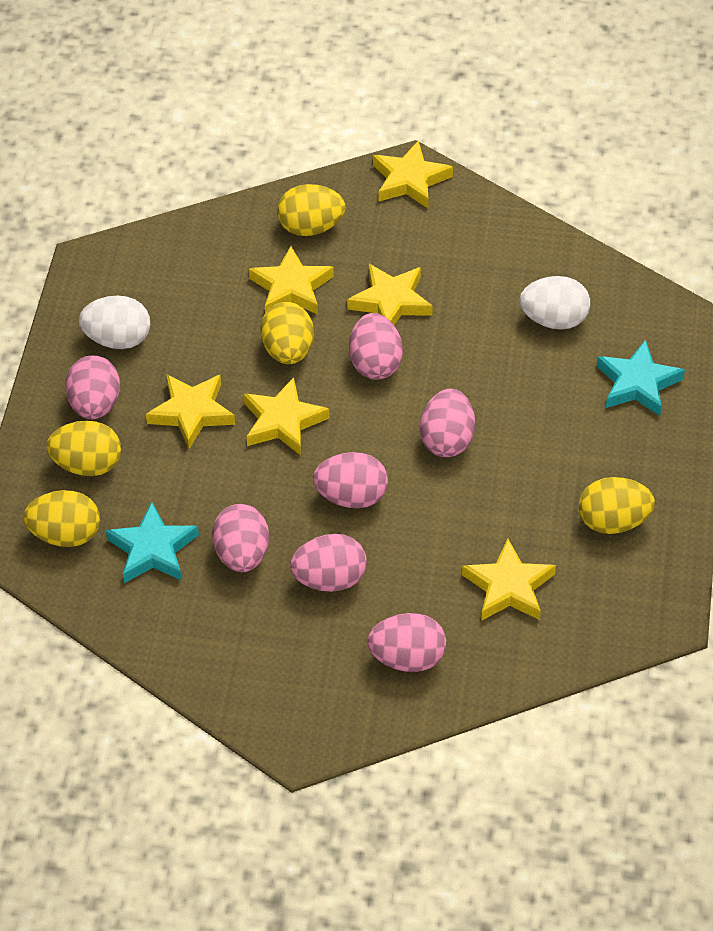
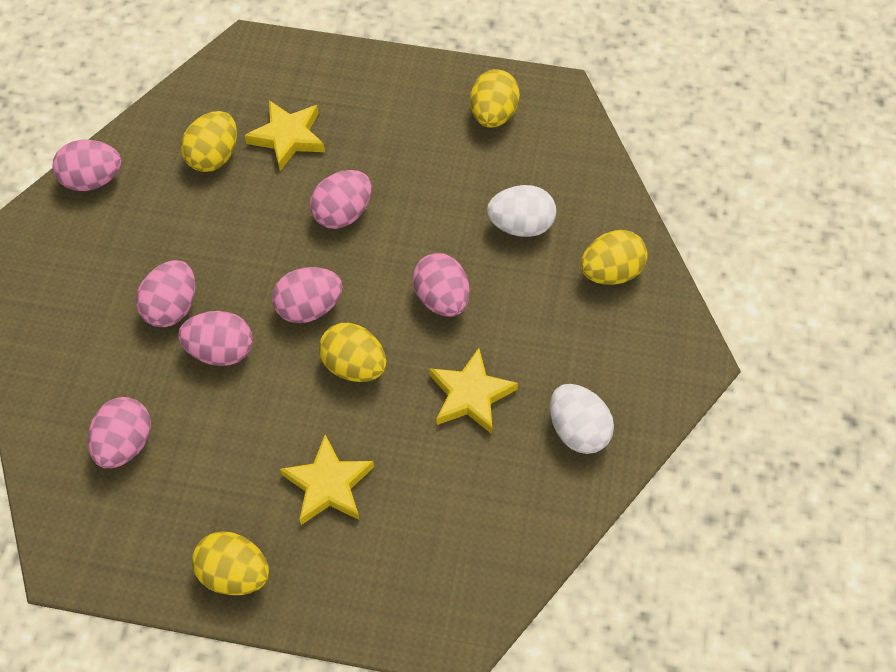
turquoise star: [106,502,199,583] [597,339,685,416] = 2 -> none = 0
yellow star: [146,374,235,449] [243,377,330,455] [249,246,334,314] [347,264,433,325] [373,140,453,208] [462,539,556,620] = 6 -> [245,100,325,171] [280,435,374,525] [429,348,518,434] = 3

